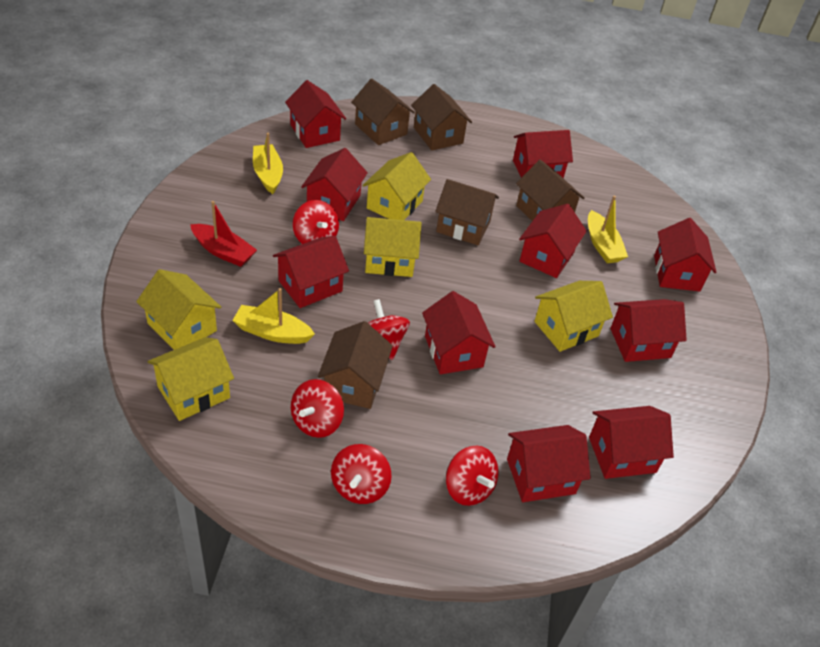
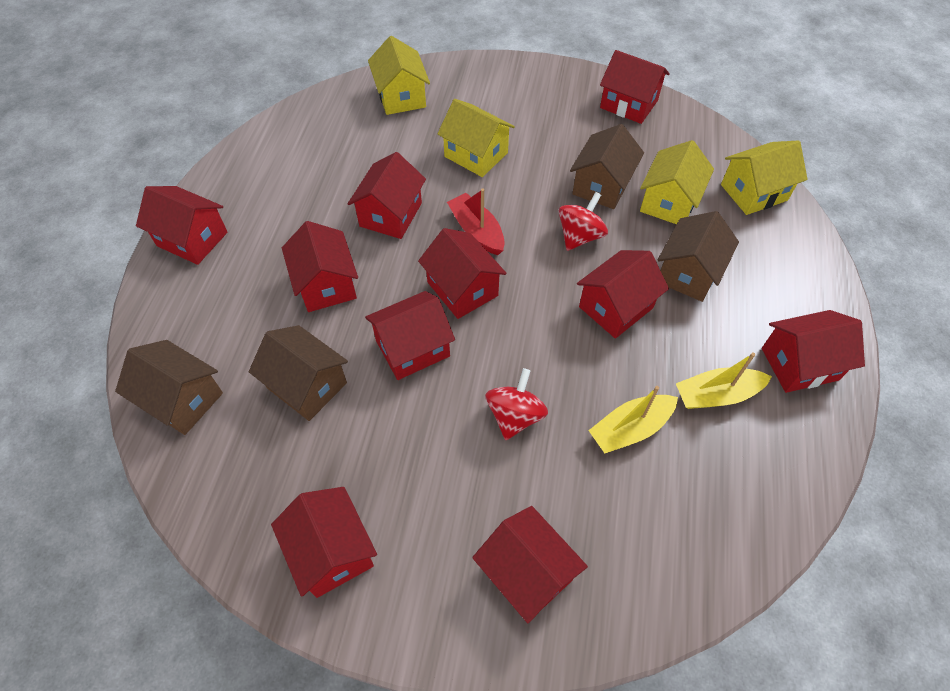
brown house: [318,321,393,409] [351,78,415,145] [411,84,472,150] [435,179,499,245] [516,160,585,221] = 5 -> [115,340,223,435] [249,325,348,421] [570,124,644,209] [658,211,739,302] = 4
red spinning top: [291,379,344,438] [293,200,339,244] [331,444,392,504] [368,299,410,360] [446,446,499,506] = 5 -> [485,368,548,440] [558,192,608,251] = 2
yellow boat: [232,288,315,344] [253,133,283,194] [588,196,628,263] = 3 -> [588,386,678,453] [676,352,772,409] = 2
yellow house: [136,269,221,350] [148,337,234,421] [363,152,431,220] [364,217,422,277] [534,281,613,352] = 5 -> [368,36,430,115] [437,99,515,177] [640,140,714,224] [721,140,808,215] = 4

